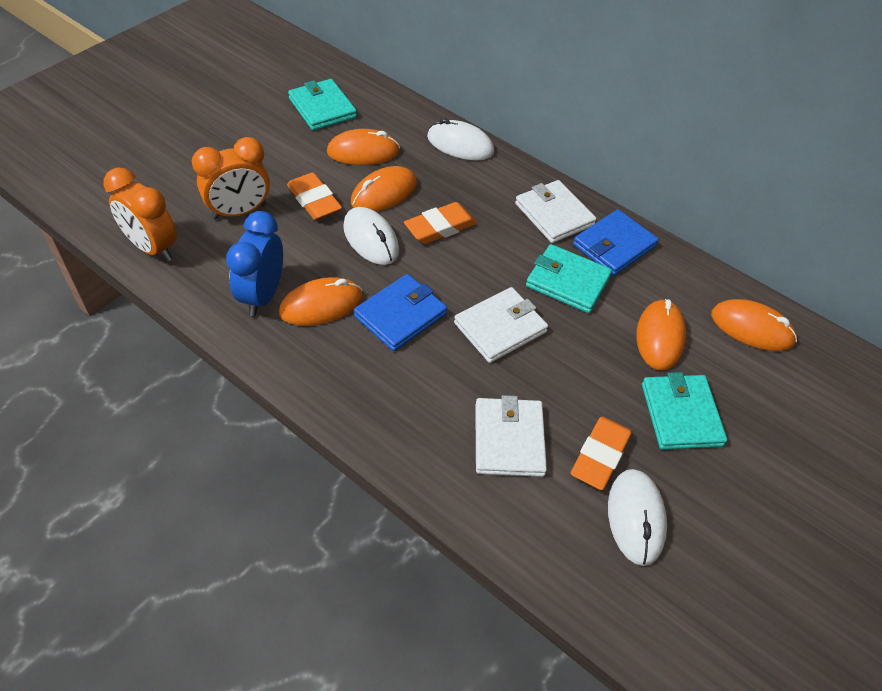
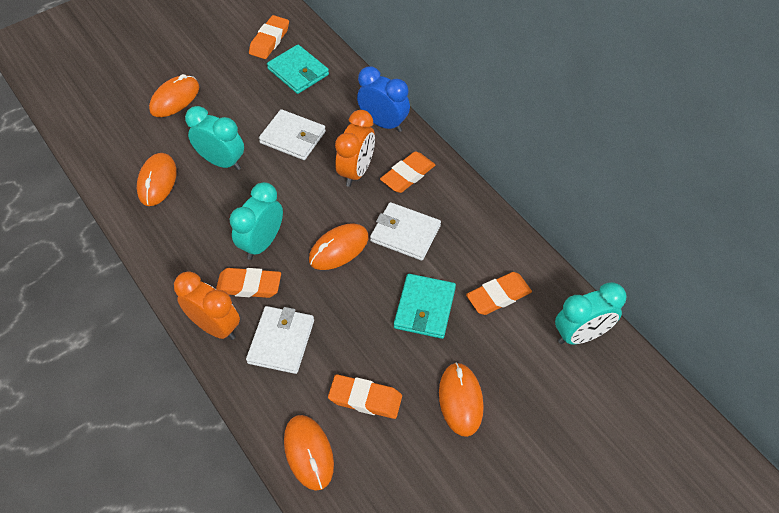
blue wallet: [354,274,447,351] [573,209,659,276] = 2 -> none = 0
orange eraser: [287,172,342,220] [404,202,477,244] [571,416,632,490] = 3 -> [216,268,281,298] [249,15,289,59] [328,374,402,419] [380,151,435,193] [466,272,532,315] = 5
turquoise clock: none = 0 -> [185,106,244,170] [229,182,283,260] [555,282,627,345] = 3
turquoise wallet: [288,79,357,131] [526,244,612,313] [642,372,727,450] = 3 -> [267,45,329,94] [394,274,456,339] = 2
white mouse: [343,207,399,265] [427,118,494,161] [608,469,667,566] = 3 -> none = 0

